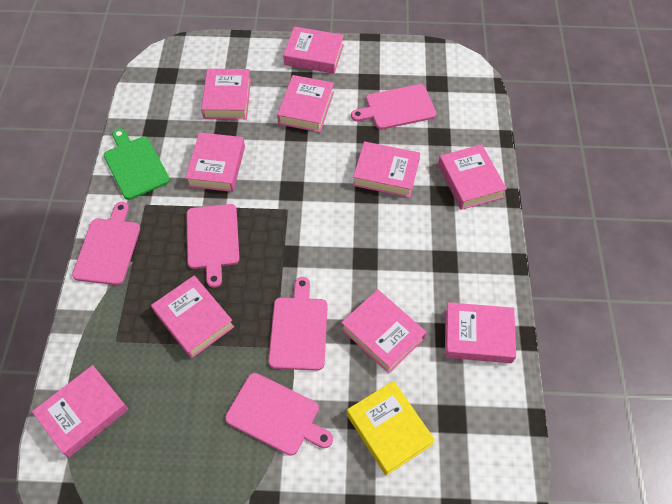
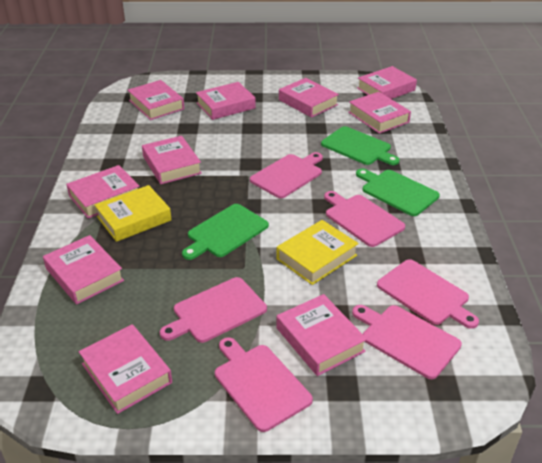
green cutting board: [104,129,170,200] = 1 -> [182,204,269,260] [321,126,399,165] [356,169,440,216] = 3
pink cutting board: [72,202,140,285] [187,204,240,288] [225,373,333,456] [268,277,328,371] [351,84,437,129] = 5 -> [160,277,267,343] [215,337,313,432] [250,152,323,198] [324,191,405,247] [352,305,462,379] [377,259,479,329] = 6
yellow book: [347,381,435,475] = 1 -> [95,185,171,242] [277,220,359,285] = 2

